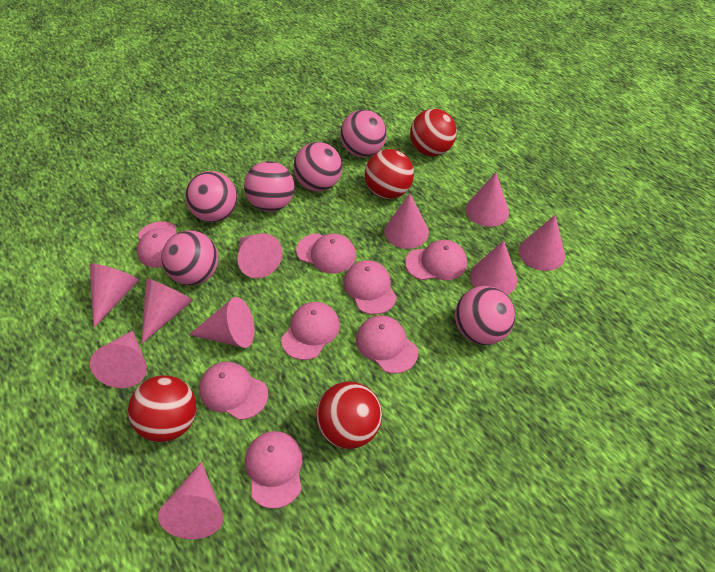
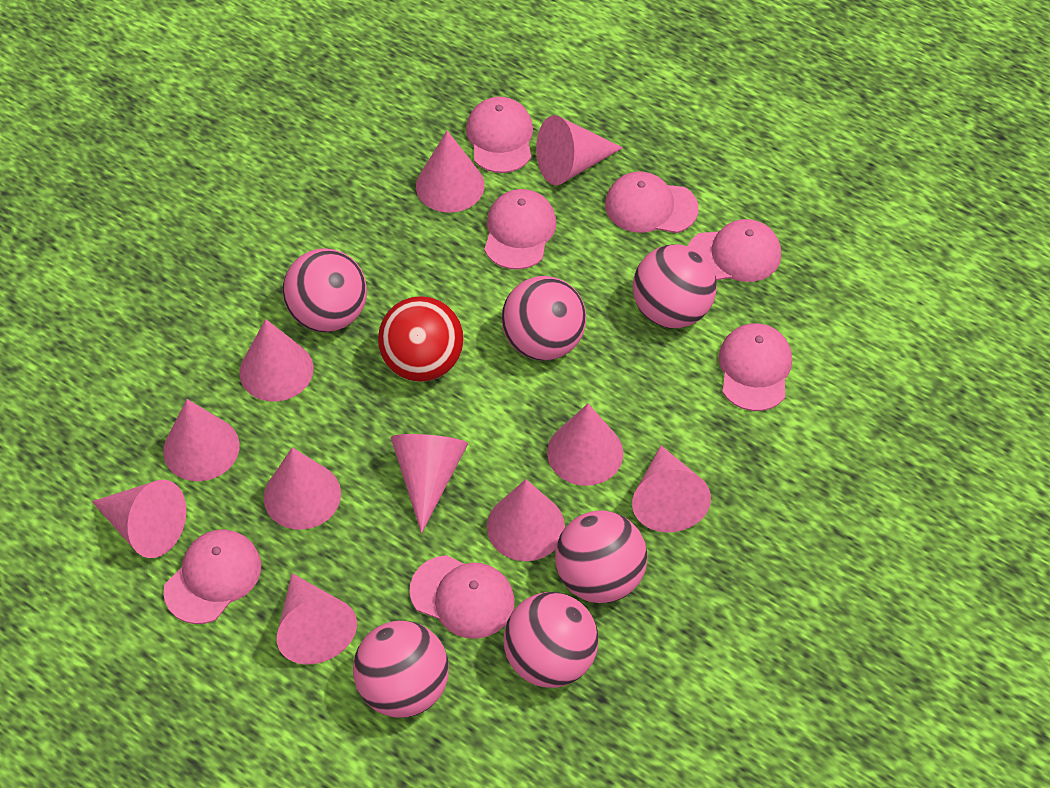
pink cap: [137,221,177,268] [199,362,268,420] [245,431,303,509] [281,302,340,360] [296,233,356,273] [344,260,397,315] [356,316,418,374] [405,240,467,280] = 8 -> [163,530,261,624] [409,555,515,639] [466,97,533,173] [484,189,556,270] [605,172,699,233] [688,219,781,282] [719,323,792,411] = 7
pink cone: [89,264,139,328] [90,330,147,388] [141,278,193,344] [158,462,223,539] [189,297,254,348] [237,233,283,278] [385,194,429,249] [466,172,509,227] [470,240,517,295] [519,215,565,271] = 10 -> [92,480,186,558] [163,399,239,481] [239,319,313,402] [264,447,341,530] [277,573,357,664] [391,434,468,533] [416,131,485,213] [487,479,565,561] [536,115,623,185] [547,404,623,486] [632,446,711,532] = 11
red ball: [128,375,196,442] [316,381,382,449] [365,149,414,199] [410,109,457,156] = 4 -> [378,296,464,382] = 1

